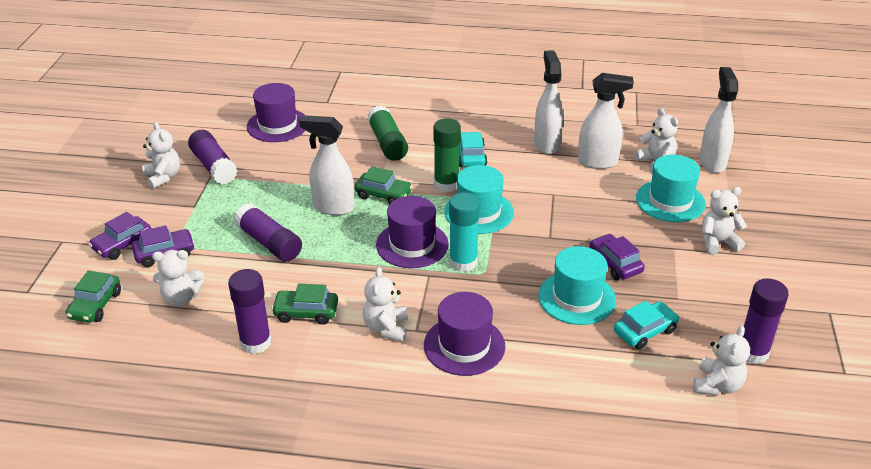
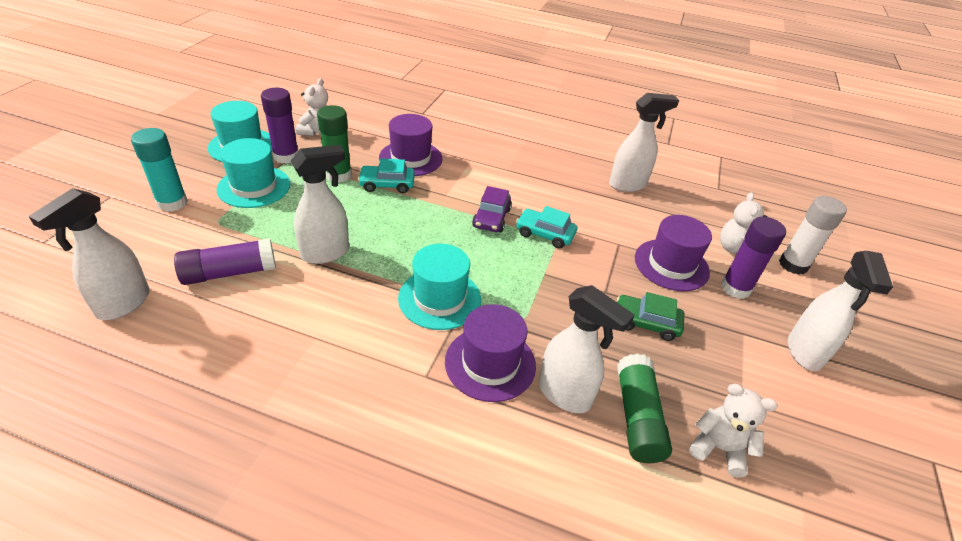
green car: [66,270,121,323] [271,284,338,325] [355,166,413,204] = 3 -> [617,292,684,341] = 1
purple car: [89,212,151,260] [132,225,195,267] [589,234,645,280] = 3 -> [472,186,512,233] = 1
purple glue stick: [188,130,237,184] [228,269,271,354] [234,203,302,262] [743,278,789,364] = 4 -> [174,238,276,285] [261,88,299,164] [721,217,786,299] = 3
white glue stick: none = 0 -> [779,196,847,275] = 1
white spray bottle: [299,115,354,215] [534,50,563,154] [578,73,634,169] [699,67,738,173] = 4 -> [29,188,150,320] [291,145,349,264] [539,285,634,413] [609,93,679,192] [788,251,893,371] = 5
white teddy bear: [142,122,180,189] [152,250,204,306] [363,267,408,342] [634,108,678,172] [693,326,750,396] [702,187,747,255] = 6 -> [296,78,328,136] [689,384,778,478] [720,192,768,256] = 3

